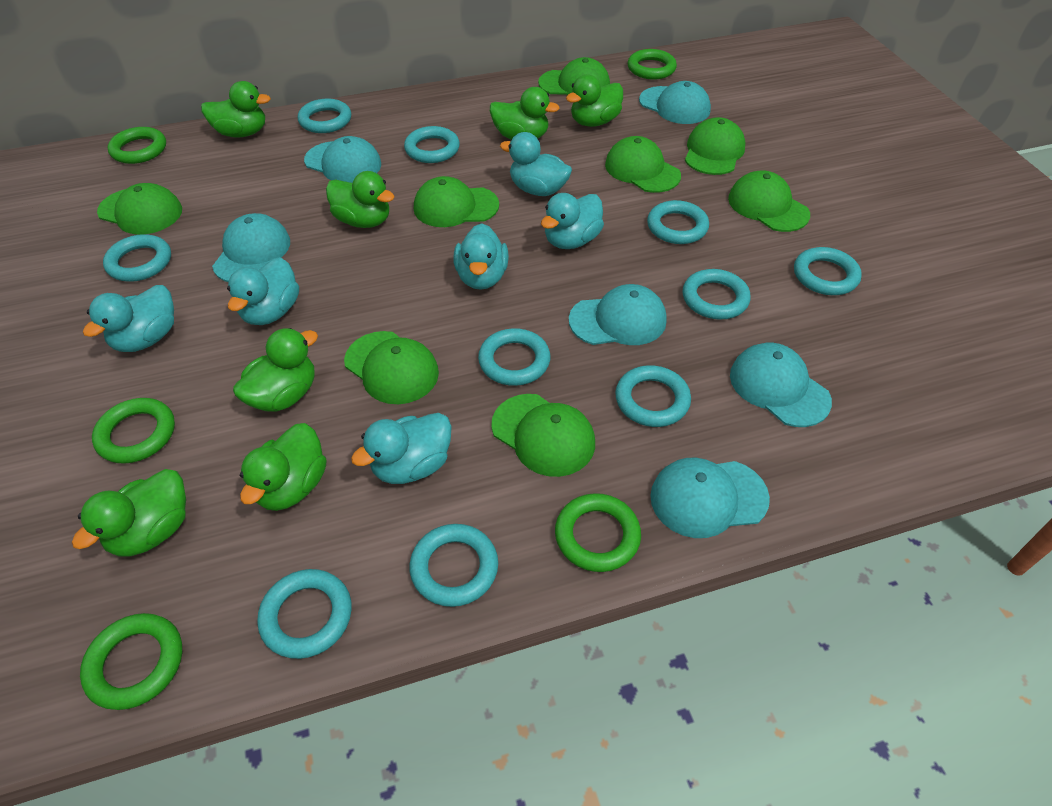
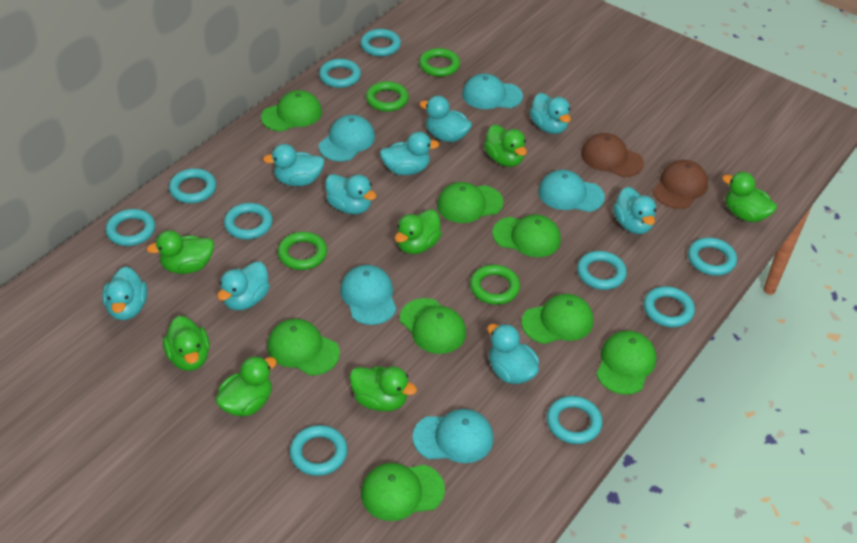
brown cap: none = 0 -> [581,133,644,177] [653,160,708,209] = 2
green ring: [80,613,182,710] [92,398,175,463] [108,127,166,164] [555,493,641,572] [628,49,677,79] = 5 -> [278,232,327,270] [366,81,409,112] [419,48,460,77] [470,265,520,305] = 4
turquoise cap: [212,213,290,282] [304,136,381,183] [569,284,667,345] [639,81,711,124] [650,458,770,538] [730,343,832,427] = 6 -> [319,115,375,161] [340,265,397,325] [413,409,494,463] [462,74,523,109] [538,170,605,212] = 5
turquoise duck: [83,285,174,352] [227,257,299,325] [351,413,452,484] [454,223,509,290] [500,132,572,196] [541,193,604,249] = 6 -> [102,266,147,320] [217,261,270,310] [263,144,325,186] [326,174,376,214] [380,132,440,175] [419,96,472,142] [487,324,539,384] [530,93,571,134] [613,187,656,234] = 9

